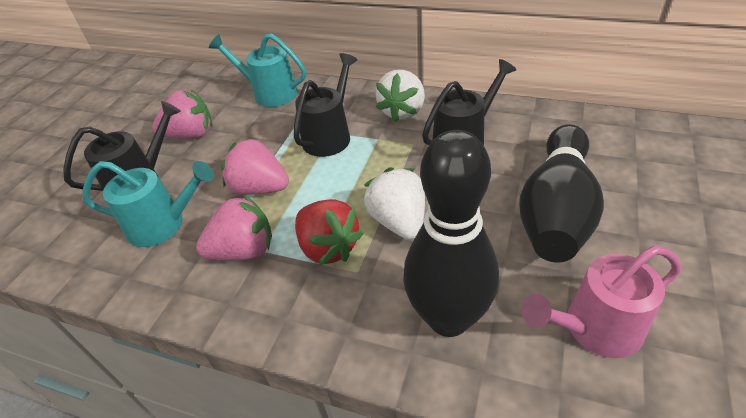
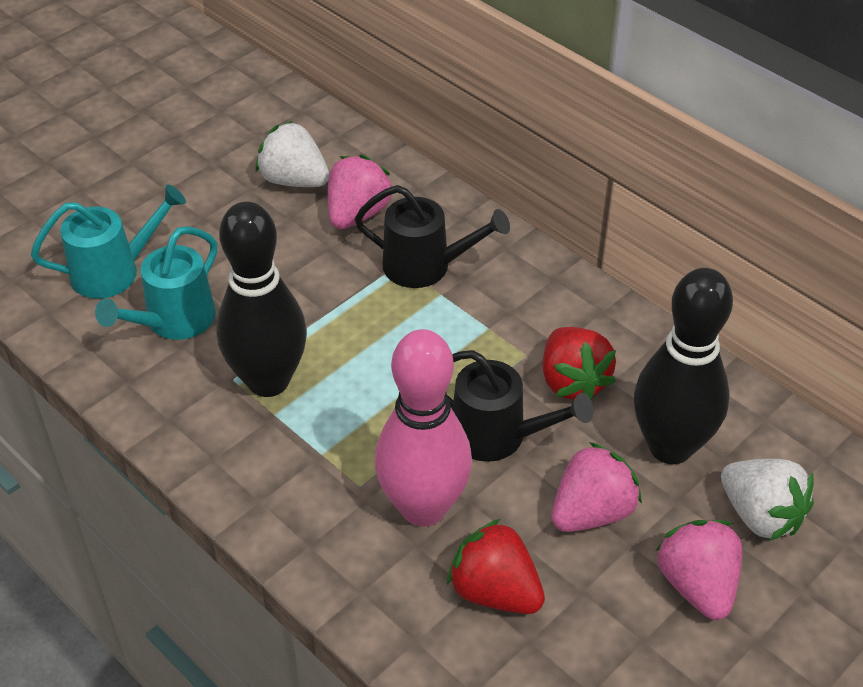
black watering can: [63,101,181,191] [294,53,357,157] [422,59,517,145] = 3 -> [355,185,510,288] [447,350,594,462] = 2
pink bowling pin: none = 0 -> [374,329,472,527] = 1
pink watering can: [522,246,681,358] = 1 -> none = 0
red strawberry: [295,199,363,265] = 1 -> [447,519,545,614] [543,327,616,400] = 2

